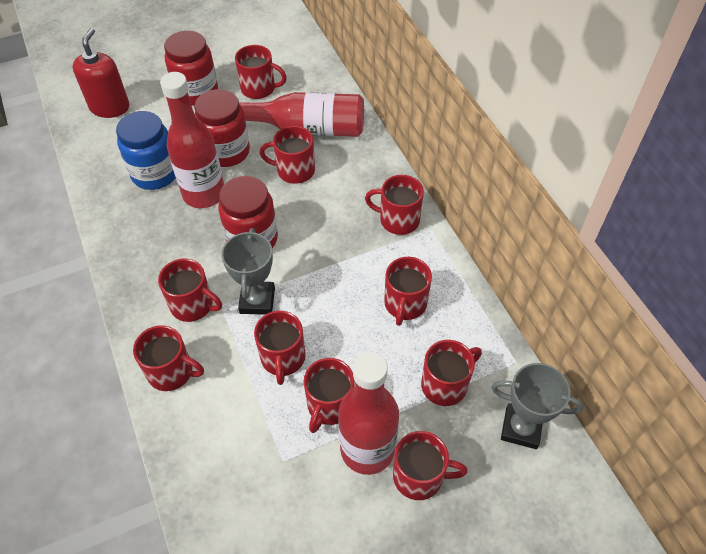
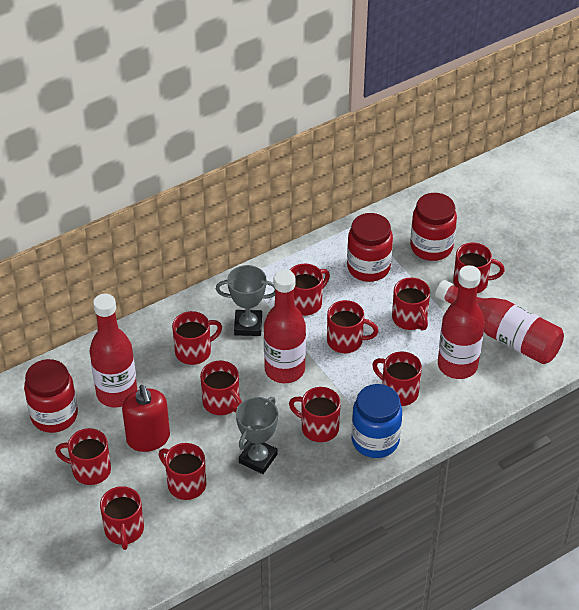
red bottle: [160,72,224,208] [239,92,364,137] [338,352,399,475] = 3 -> [90,294,137,408] [264,270,306,383] [435,280,564,364] [438,265,485,379] = 4
red mug: [133,325,204,391] [158,258,222,322] [235,45,287,99] [254,311,305,385] [260,126,315,184] [304,358,354,433] [365,175,424,235] [384,257,432,326] [393,431,468,500] [421,340,482,406] = 10 -> [55,428,111,485] [100,486,144,550] [159,443,206,500] [172,311,222,365] [200,360,242,415] [289,264,330,316] [289,387,341,442] [327,300,378,353] [372,352,422,406] [392,278,430,331] [453,243,505,293] = 11

